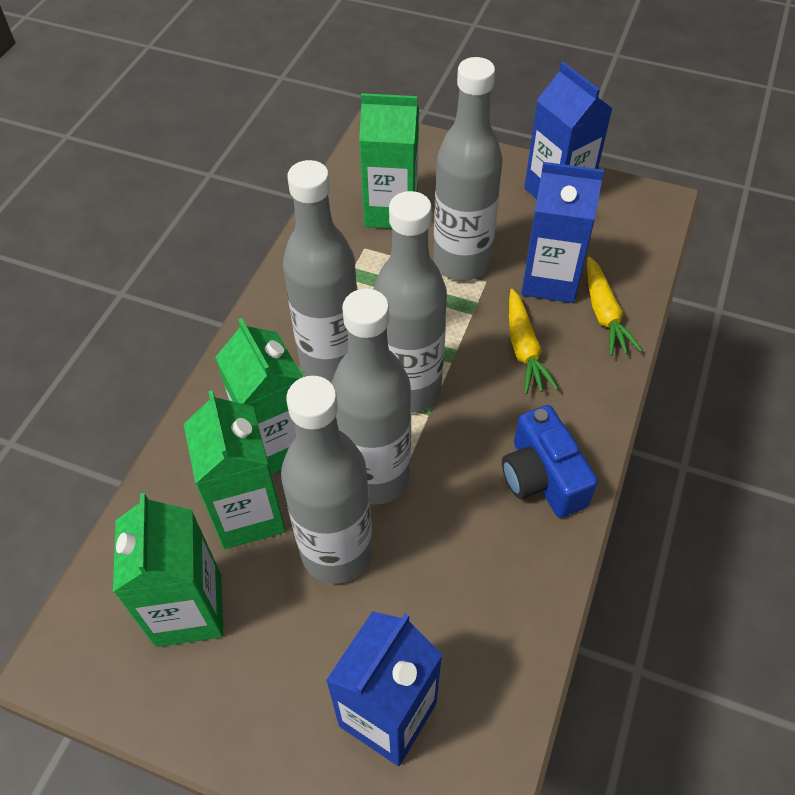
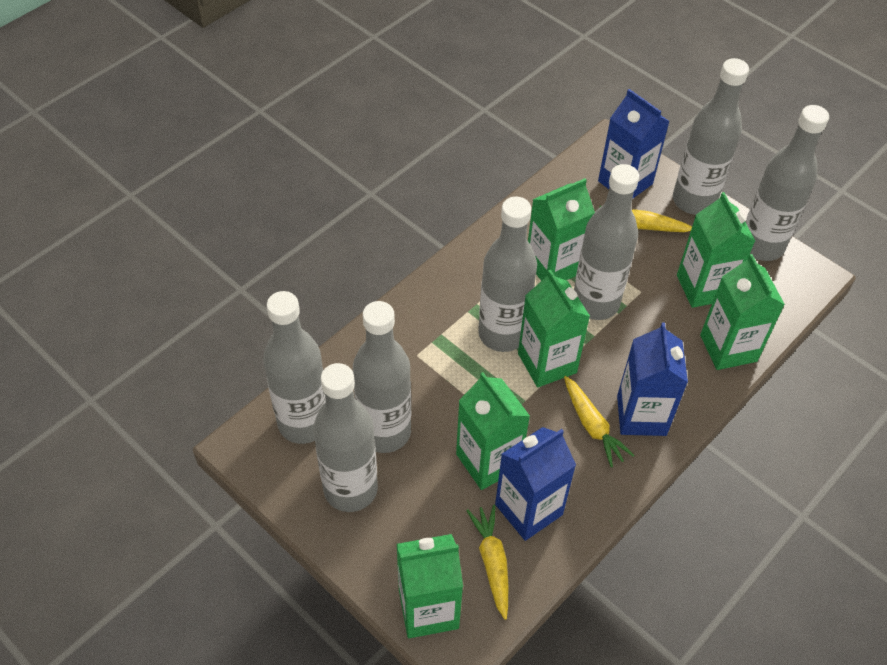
blue camera: [502,405,598,518] = 1 -> none = 0
green carton: [113,493,223,647] [184,390,286,549] [215,318,303,474] [359,93,419,229] = 4 -> [397,534,463,638] [456,372,530,490] [518,270,590,387] [528,178,595,281] [677,192,755,308] [700,254,785,370] = 6
grey bottle: [281,376,373,584] [283,160,358,382] [331,288,411,505] [373,191,447,413] [433,57,503,281] = 5 -> [263,291,326,444] [313,363,378,512] [353,301,411,453] [478,197,537,352] [574,164,639,320] [673,58,749,215] [746,105,829,261] = 7
yellow carrot: [509,289,559,394] [587,256,642,356] = 2 -> [466,505,508,620] [564,376,635,467] [599,206,692,232] = 3

